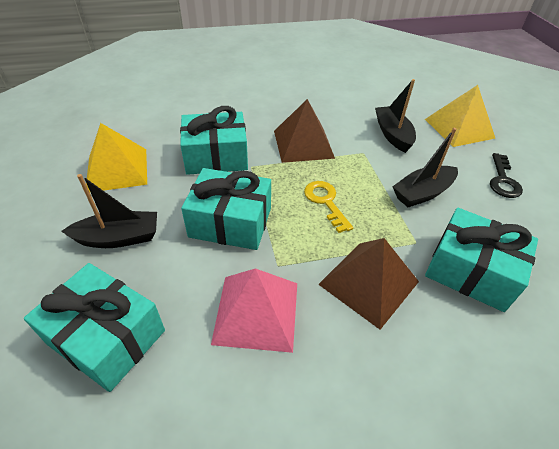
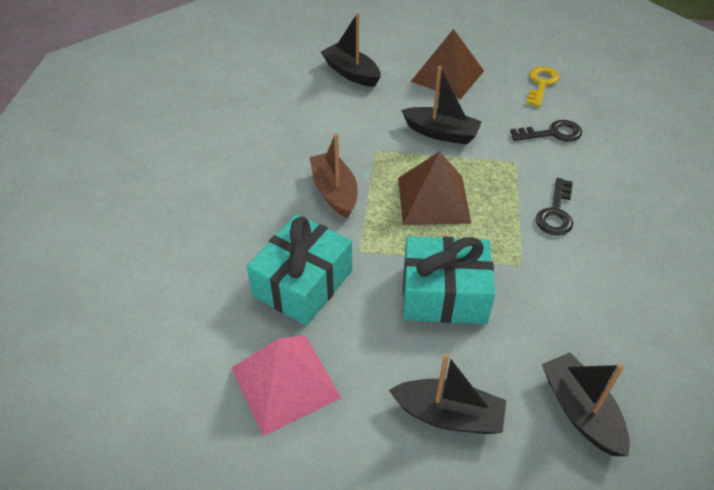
black boat: [61,174,157,248] [375,79,416,153] [392,128,458,207] = 3 -> [321,13,381,87] [389,353,506,434] [401,66,482,145] [542,353,630,456] = 4
black key: [490,153,523,198] = 1 -> [510,120,582,142] [536,178,573,236] = 2
brown boat: none = 0 -> [309,133,358,219] = 1
turquoise gift: [24,263,165,392] [180,106,248,175] [181,168,271,250] [425,208,538,312] = 4 -> [246,214,352,326] [403,236,495,324] = 2
yellow pyramid: [86,123,147,192] [425,85,495,147] = 2 -> none = 0

